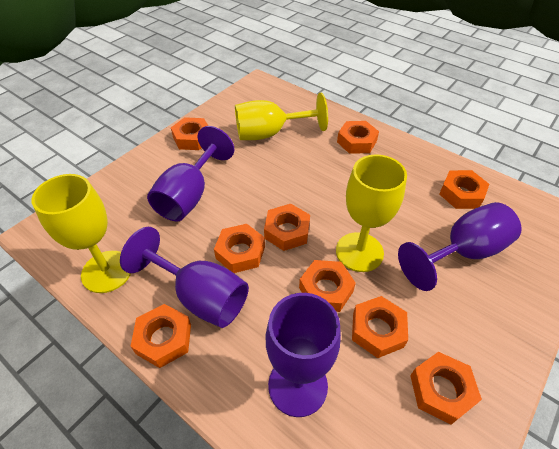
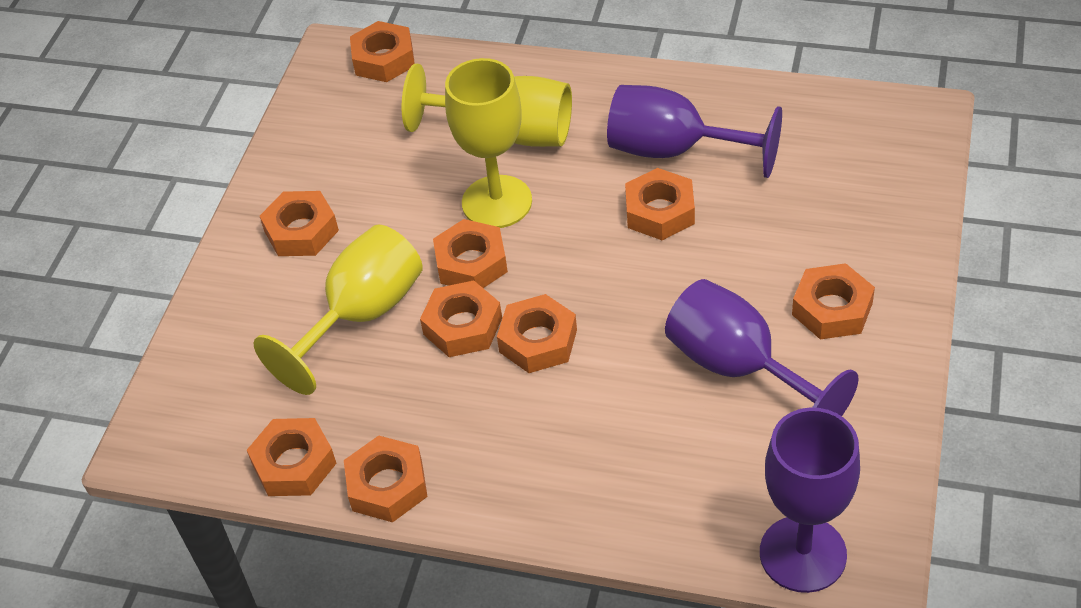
purple goblet: [120,227,249,328] [147,126,235,221] [266,293,341,417] [398,202,521,291] = 4 -> [607,85,782,178] [665,279,859,416] [760,407,860,593] = 3

